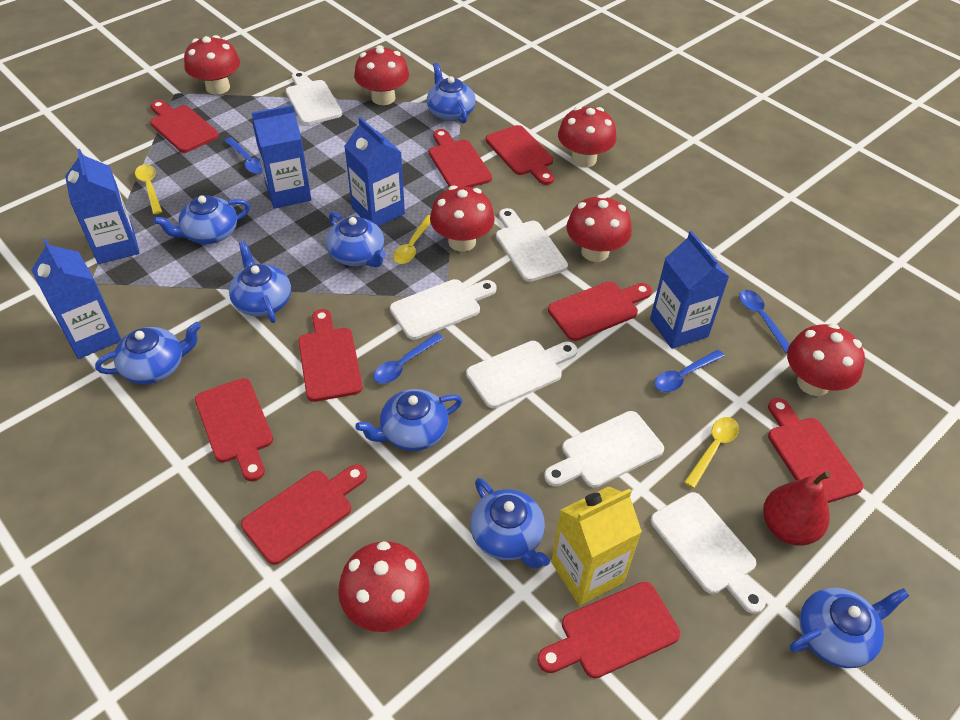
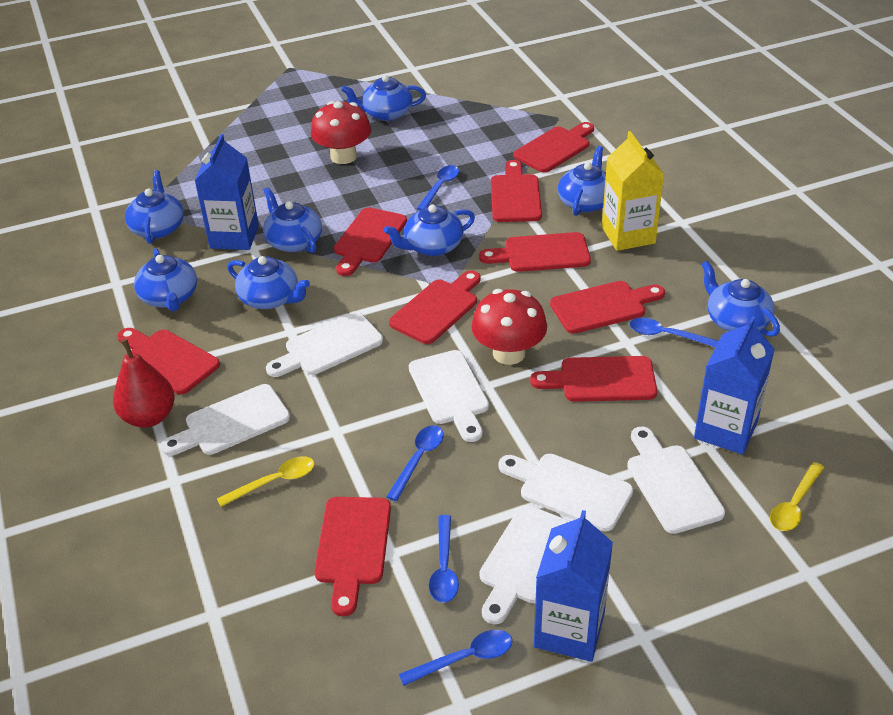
blue carton: [31,239,122,359] [65,149,140,264] [252,105,311,209] [344,117,405,227] [650,231,729,349] = 5 -> [194,134,259,250] [534,510,613,662] [694,316,775,455] = 3
blue spoon: [225,137,263,174] [373,333,444,384] [654,350,725,392] [739,290,790,353] = 4 -> [386,425,444,501] [399,630,512,686] [417,165,459,211] [429,515,459,603] [630,318,719,348] = 5
red mushroom: [184,35,240,95] [338,541,430,632] [354,45,409,105] [430,185,495,252] [558,106,617,168] [566,194,632,262] [787,323,865,396] = 7 -> [311,101,371,164] [471,289,547,365] = 2
yellow spoon: [135,164,162,214] [393,215,431,264] [684,417,739,488] = 3 -> [217,456,315,507] [770,462,824,531] = 2

